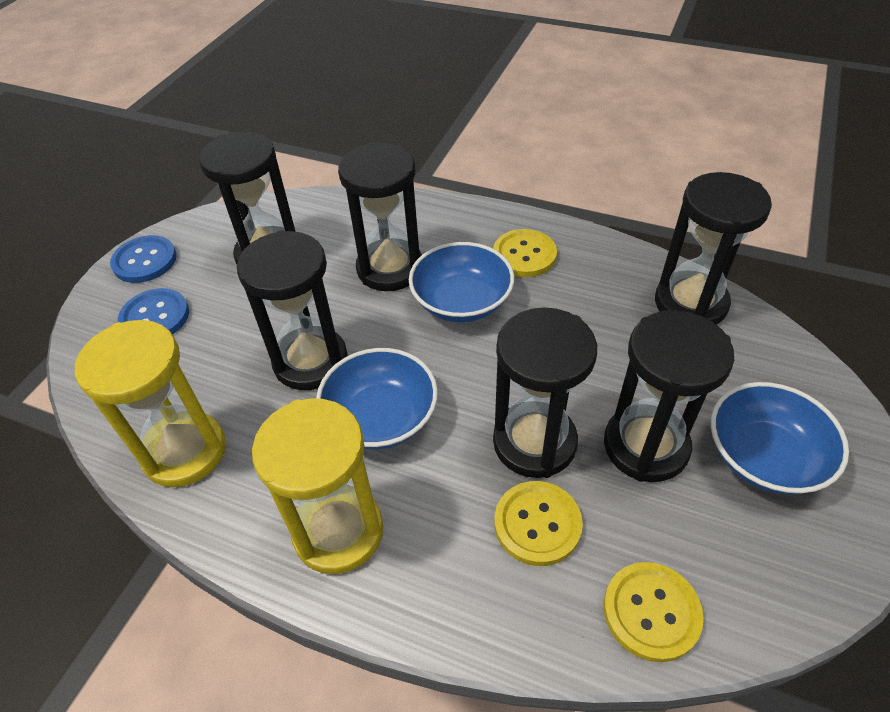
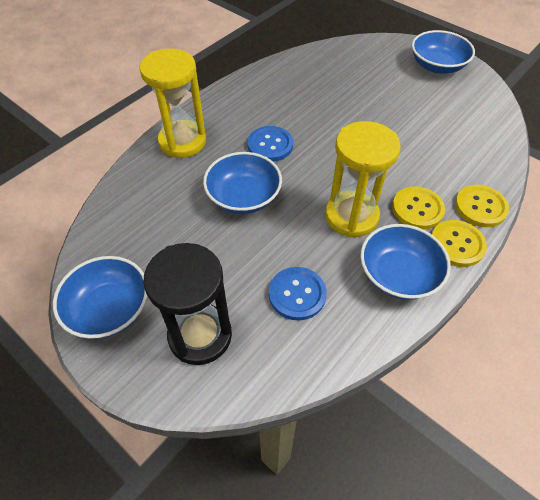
black hourglass: [199,132,296,264] [237,230,348,390] [338,142,422,291] [493,307,597,478] [604,310,734,482] [655,172,772,325] = 6 -> [144,243,232,365] = 1
blue bowl: [316,348,438,449] [409,242,514,322] [711,382,849,494] = 3 -> [53,256,148,339] [203,152,282,214] [360,224,451,300] [412,30,475,73] = 4

